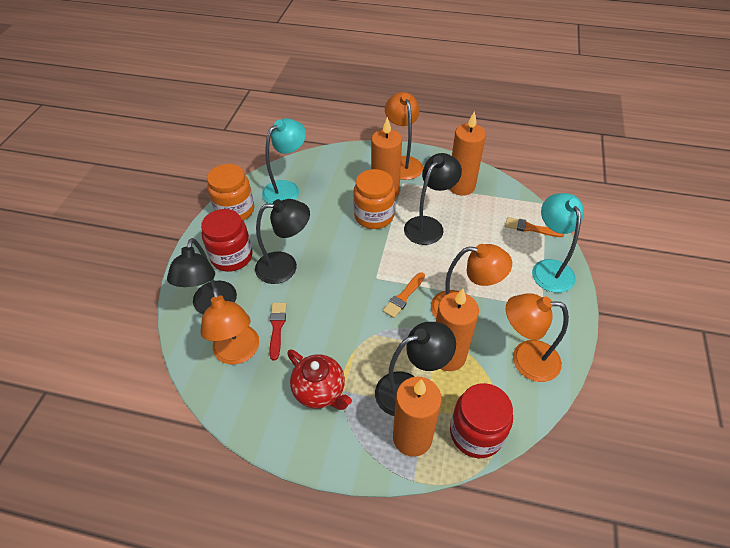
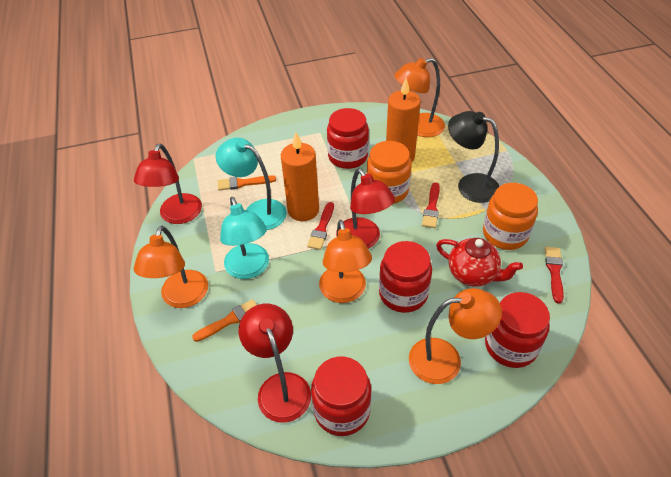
black lamp: [167,238,237,314] [255,199,310,284] [375,322,456,416] [404,153,462,245] = 4 -> [448,111,499,203] = 1
orange candle: [371,117,402,198] [393,377,442,457] [436,289,479,371] [449,111,486,196] = 4 -> [281,132,319,221] [386,78,421,163] = 2
red brush: [270,303,287,360] = 1 -> [307,202,334,250] [422,183,440,228] [545,247,564,304] = 3
red jar: [201,209,253,272] [450,383,513,458] = 2 -> [311,357,371,436] [327,108,369,169] [379,241,432,313] [485,292,550,368] = 4
red lamp: none = 0 -> [134,143,202,224] [239,304,311,422] [336,168,395,249] = 3

